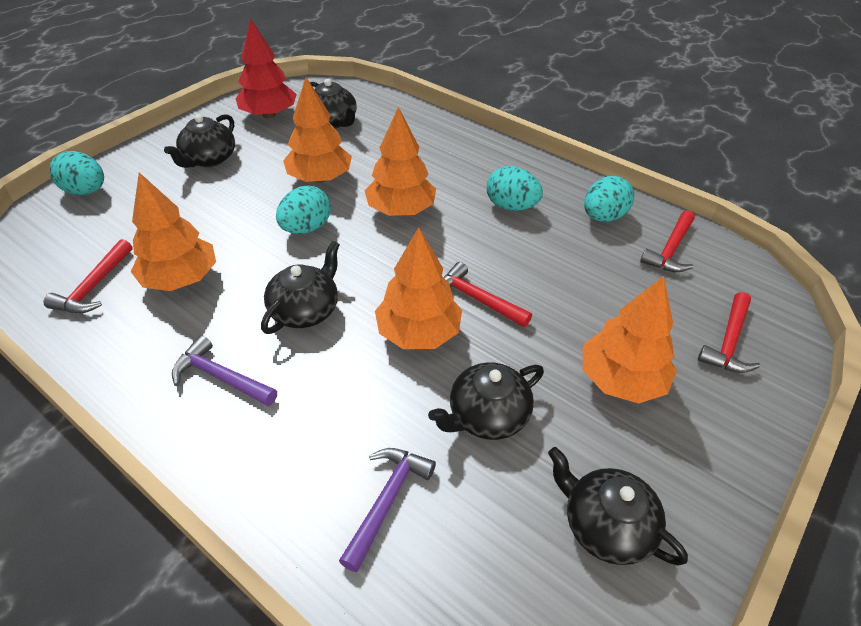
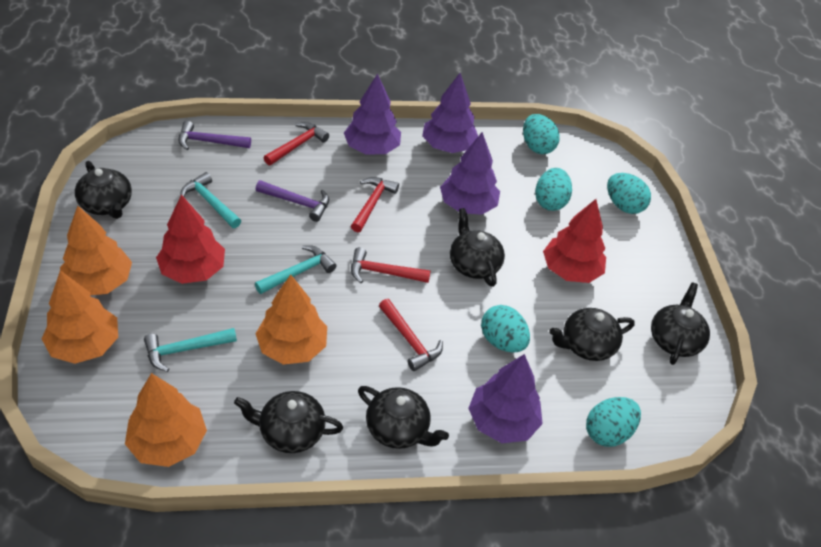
black teapot: [164,114,235,168] [261,241,340,334] [310,79,357,128] [428,362,544,440] [548,447,688,566] = 5 -> [75,161,132,219] [234,391,343,453] [358,386,449,449] [450,208,505,287] [549,308,635,361] [651,282,710,365] = 6
orange tree: [131,173,216,291] [283,77,352,183] [365,107,436,216] [375,227,462,349] [583,276,677,404] = 5 -> [41,270,118,364] [60,206,132,295] [125,373,207,467] [255,275,327,365] = 4
purple tree: none = 0 -> [344,73,401,155] [422,73,478,153] [440,132,500,215] [468,354,543,443] = 4
red tree: [235,18,297,118] = 1 -> [156,194,225,284] [543,199,606,283] = 2
turquoise egg: [49,151,104,195] [276,186,331,234] [487,166,543,211] [584,176,634,222] = 4 -> [481,305,530,353] [523,114,560,154] [535,168,572,211] [586,397,641,447] [607,173,651,214] = 5
turquoise hammer: none = 0 -> [144,328,237,372] [180,172,241,228] [255,245,337,294] = 3

